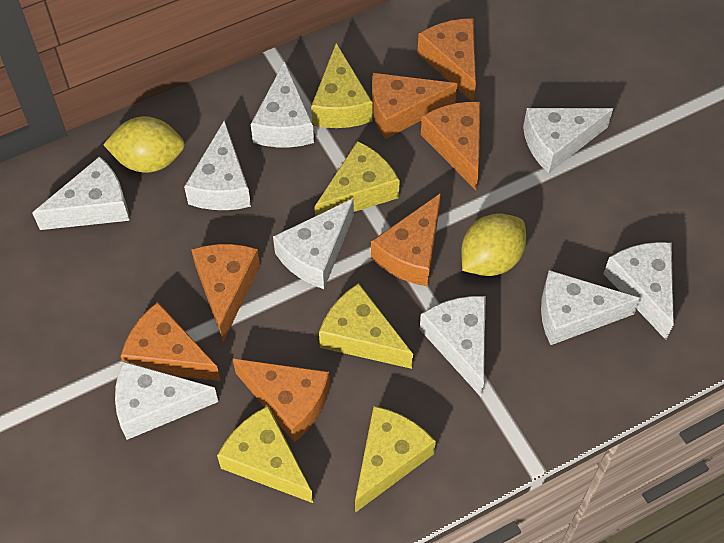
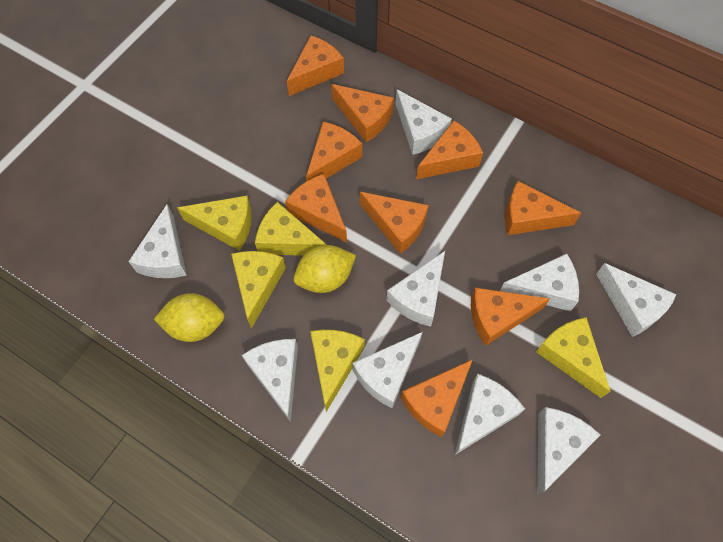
orange cheese: [121,302,221,381] [191,244,260,342] [232,358,330,443] [371,193,441,287] [372,73,458,139] [417,18,476,102] [421,102,481,190] = 7 -> [285,174,347,242] [287,35,344,96] [306,122,362,181] [331,84,394,142] [360,192,429,254] [401,359,473,437] [416,120,483,179] [471,288,550,346] [505,181,581,235] = 9

